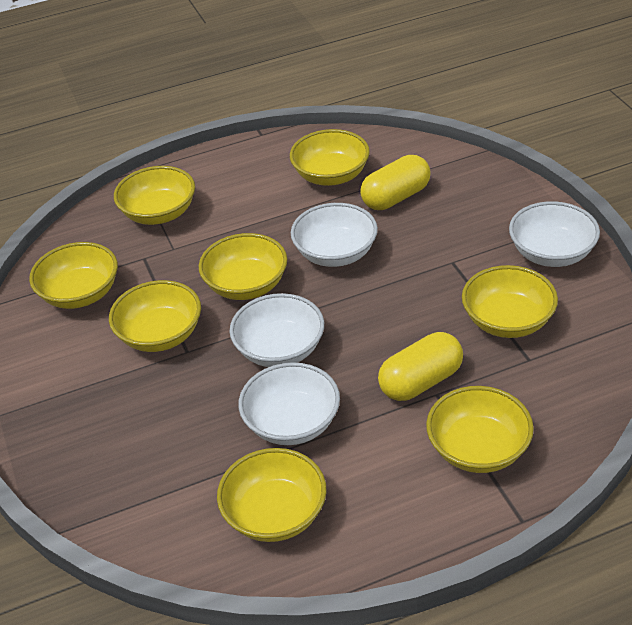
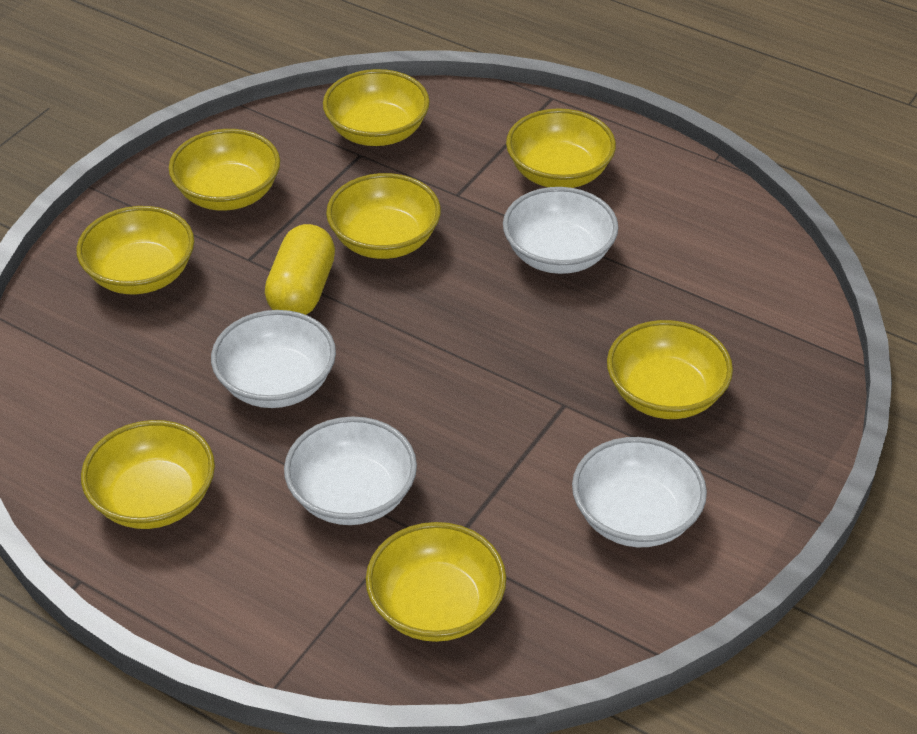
yellow capsule: [360,155,431,210] [378,332,463,401] = 2 -> [265,224,335,315] = 1

